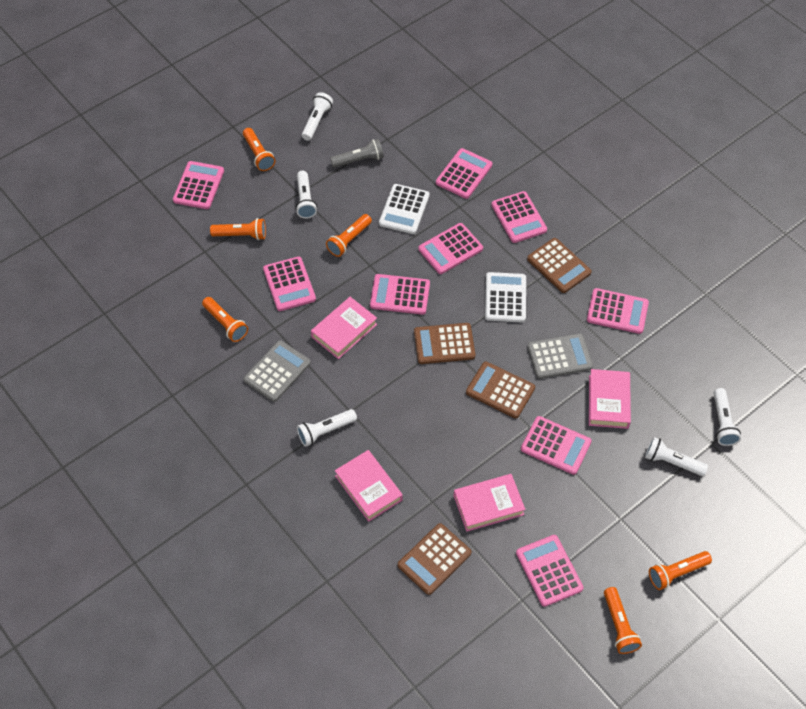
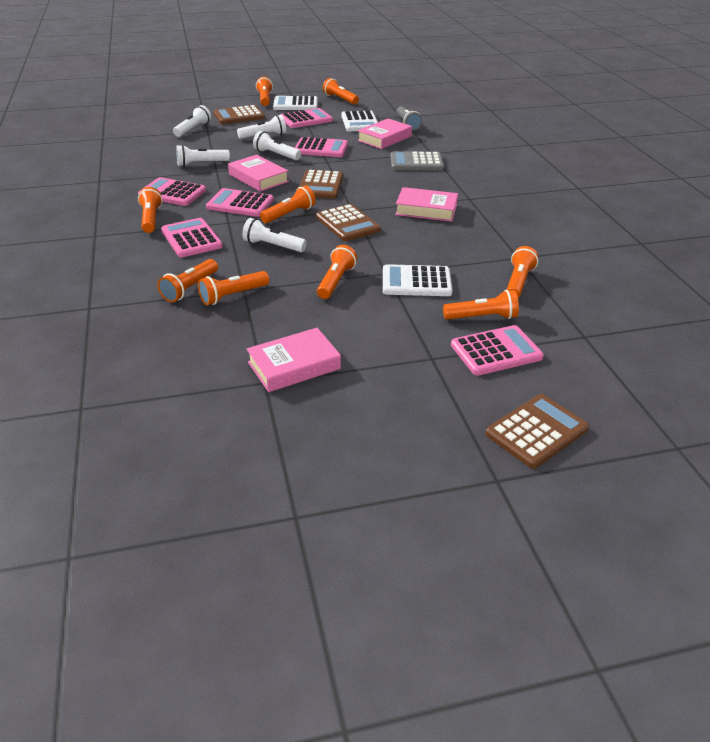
grey calculator: [243,341,311,402] [527,334,593,379] = 2 -> [390,151,444,171] = 1
orange flashlight: [202,297,248,342] [210,218,266,240] [243,128,275,171] [326,214,372,257] [604,587,642,654] [649,551,712,590] = 6 -> [138,187,163,233] [158,259,218,302] [198,271,269,305] [256,77,273,106] [260,186,316,223] [317,245,357,299] [323,78,359,104] [443,290,519,319] [507,246,538,298] = 9
pink calculator: [173,161,224,209] [263,256,316,311] [370,274,430,315] [418,223,483,274] [436,148,492,199] [491,191,547,243] [516,535,583,607] [521,416,592,475] [587,288,649,334] = 9 -> [138,177,206,206] [161,218,223,257] [206,188,274,217] [280,108,333,128] [295,137,348,157] [451,325,544,376] = 6
white calculator: [379,184,430,234] [485,272,526,322] = 2 -> [273,96,318,110] [341,110,378,131] [383,264,453,296] = 3

